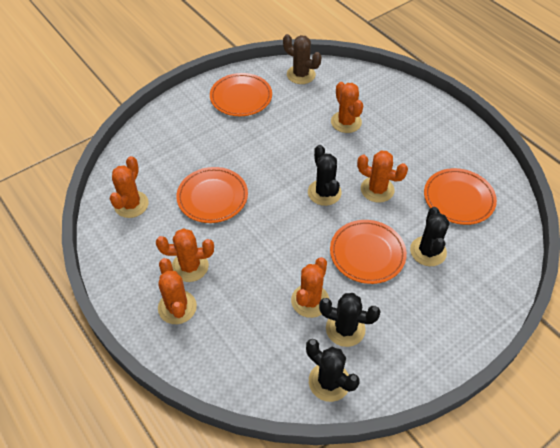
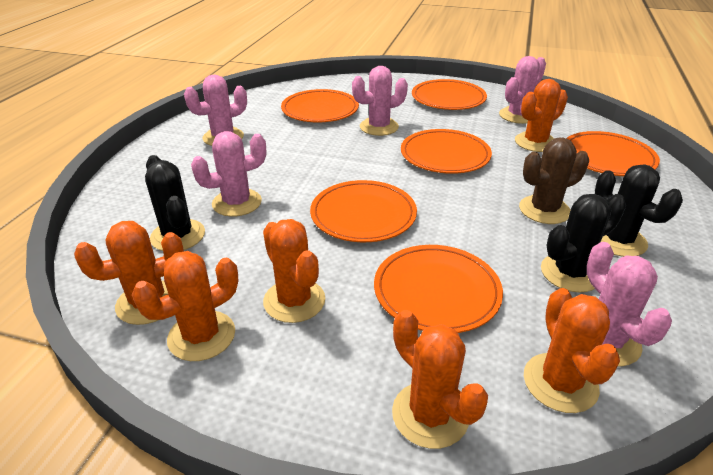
black cactus: [306,339,360,402] [308,145,342,206] [319,293,381,347] [410,207,450,266] = 4 -> [145,155,205,251] [541,194,626,292] [595,164,683,257] = 3
orange plate: [177,167,248,223] [210,73,272,116] [330,220,407,284] [424,168,497,225] = 4 -> [281,89,359,123] [310,180,417,242] [374,245,503,333] [401,129,492,174] [412,79,487,110] [566,131,660,176] = 6
pink cactus: none = 0 -> [184,74,247,146] [191,131,266,217] [352,66,408,136] [499,56,546,124] [587,242,672,367] = 5

